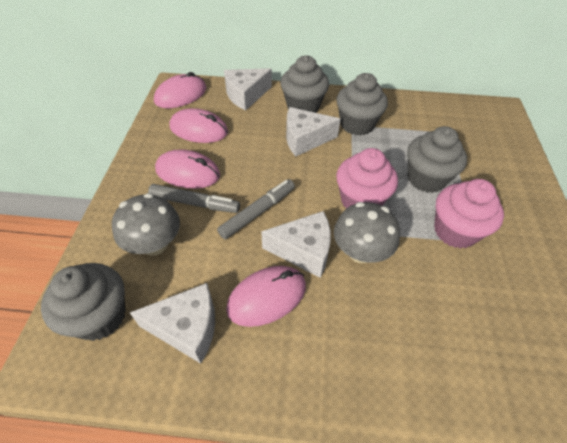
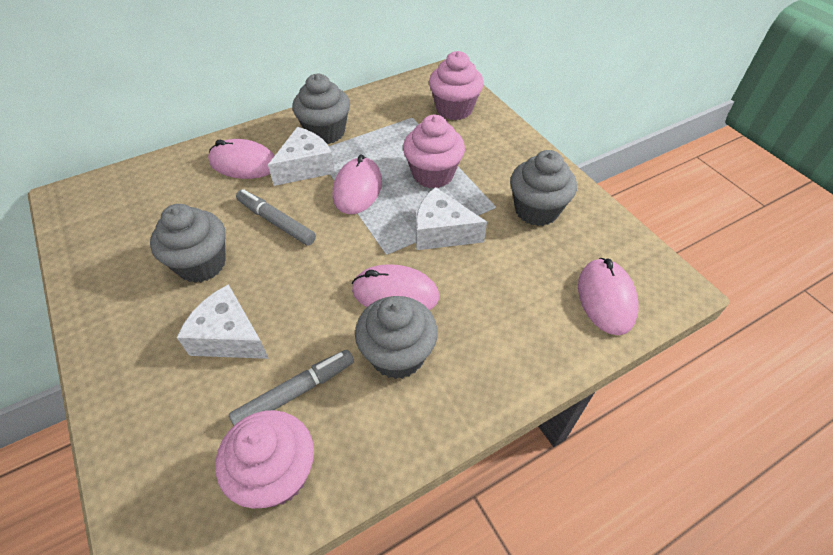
grey mushroom: [112,193,180,256] [334,202,400,263] = 2 -> none = 0
pink cupcake: [336,148,398,209] [434,179,504,249] = 2 -> [215,410,314,508] [403,115,465,188] [429,51,484,120] = 3
white cheese: [130,283,215,364] [224,68,272,111] [261,211,331,278] [286,107,341,157] = 4 -> [177,284,269,359] [268,127,335,186] [416,187,487,250] = 3

